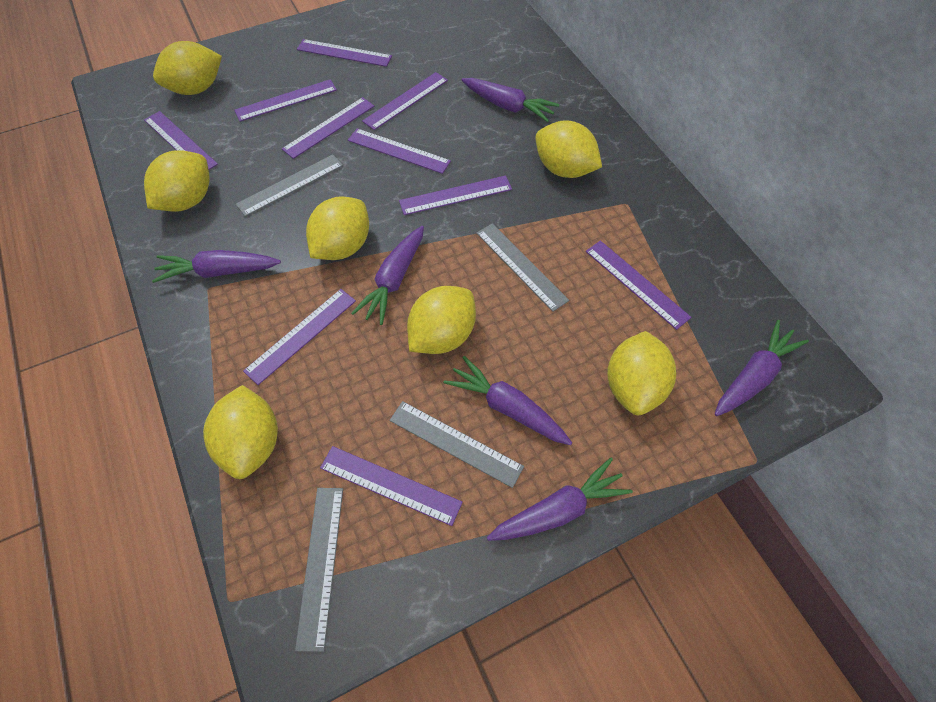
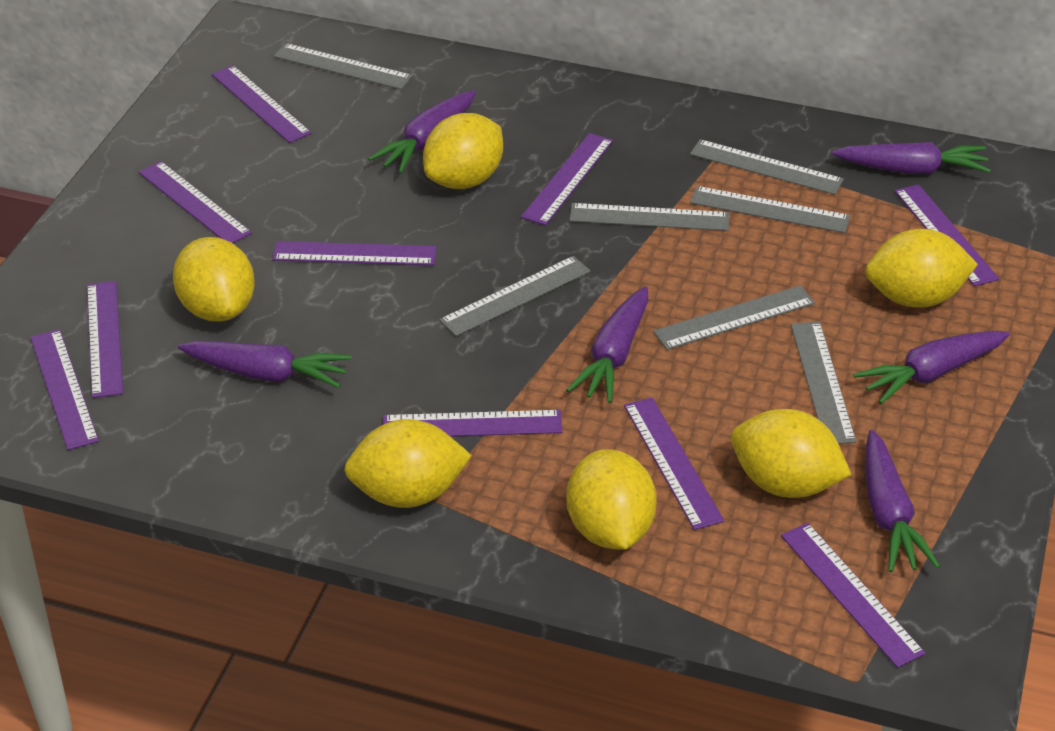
grey ruler: [236,154,343,217] [295,488,343,652] [389,401,524,488] [476,223,569,312] = 4 -> [274,43,412,90] [439,256,591,336] [570,203,729,231] [653,285,815,350] [690,139,844,195] [690,186,850,233] [791,322,856,444] = 7
yellow lemon: [144,151,210,212] [153,41,222,95] [203,385,278,479] [306,196,369,260] [407,286,476,354] [535,120,602,178] [607,331,676,415] = 7 -> [173,237,255,322] [344,419,472,508] [423,113,503,189] [566,449,657,550] [731,409,852,498] [865,229,978,307] = 6

